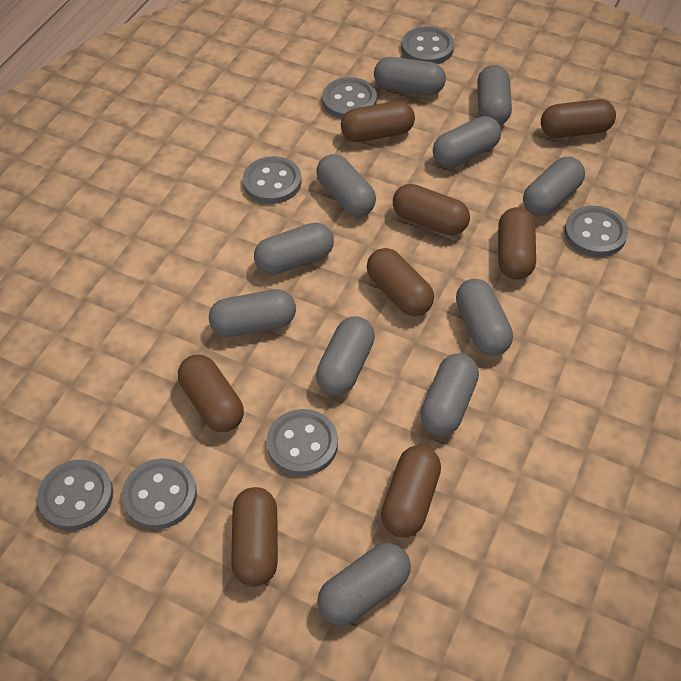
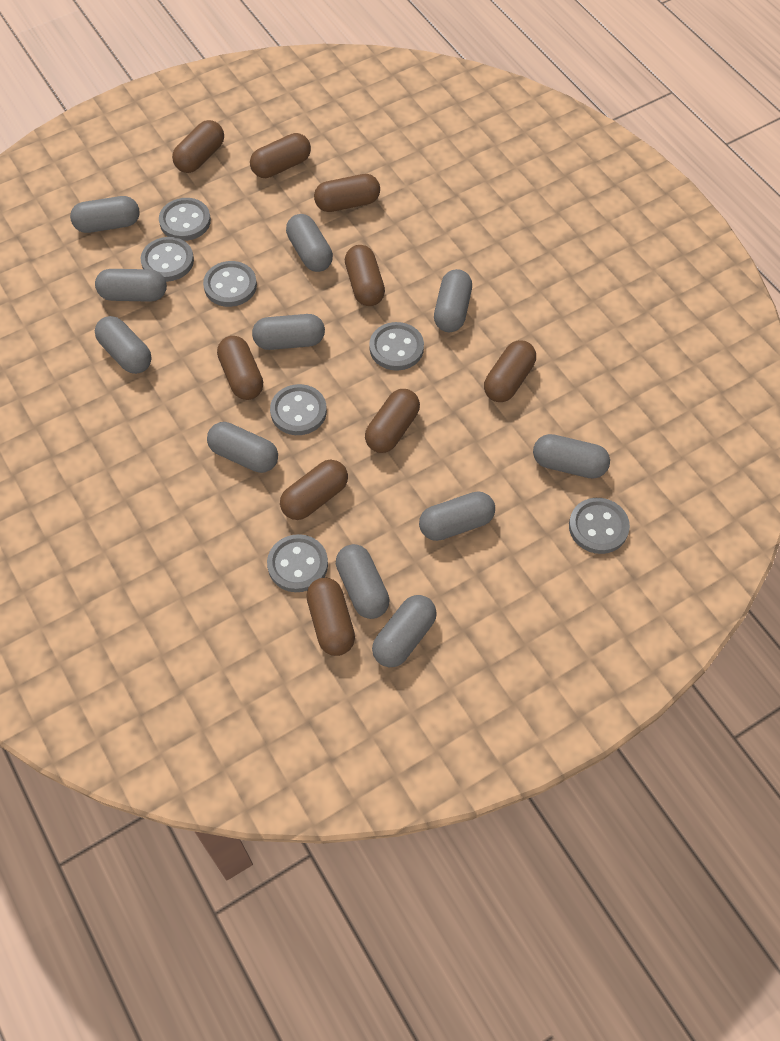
brown capsule: [178,355,244,432] [231,487,278,587] [341,101,415,142] [367,248,434,316] [381,445,441,538] [393,184,470,235] [498,207,536,280] [541,99,616,138] = 8 -> [172,120,224,173] [217,336,263,400] [250,133,311,178] [280,460,348,520] [306,578,355,656] [314,174,380,212] [345,245,385,306] [365,389,420,453] [484,340,536,402] = 9

